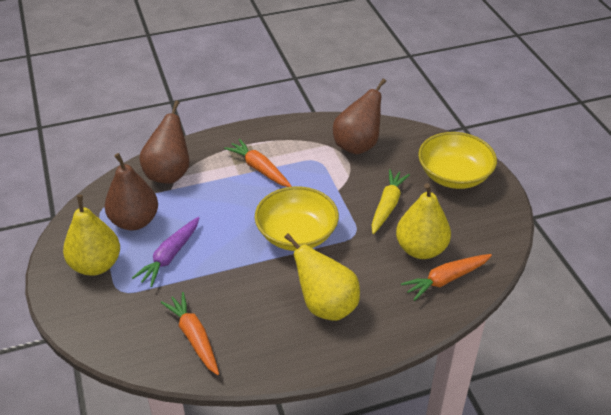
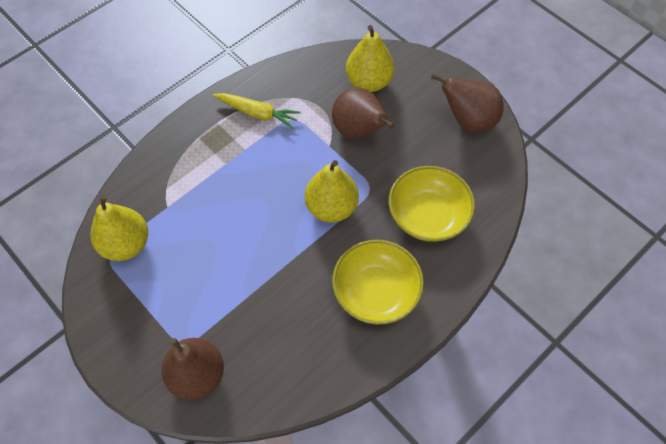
orange carrot: [161,292,219,375] [224,139,292,187] [401,254,492,301] = 3 -> none = 0
purple carrot: [132,217,200,287] = 1 -> none = 0

